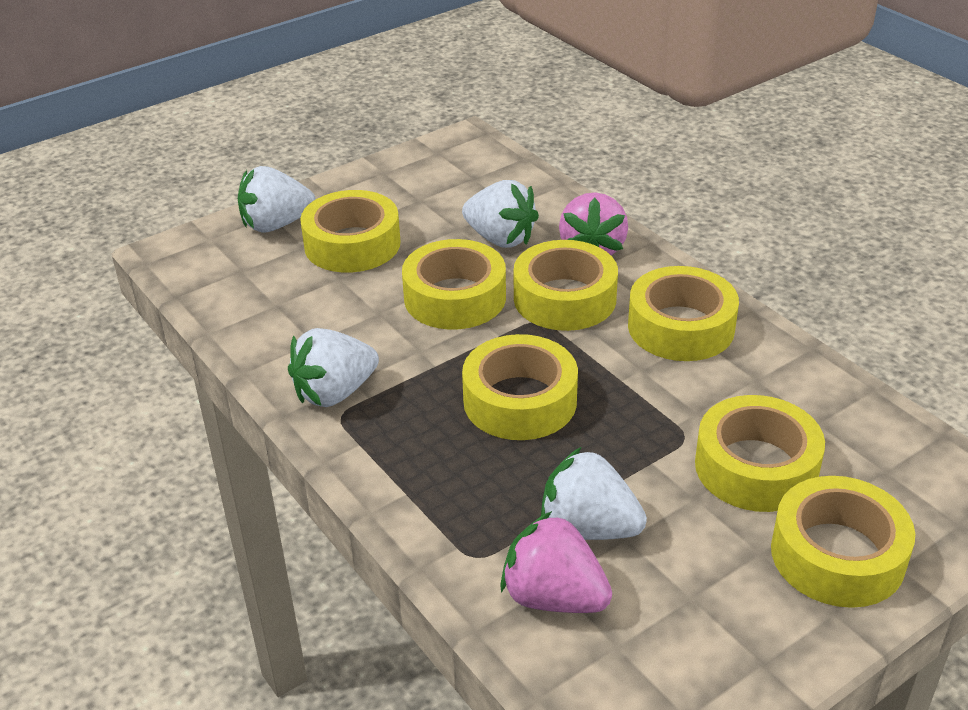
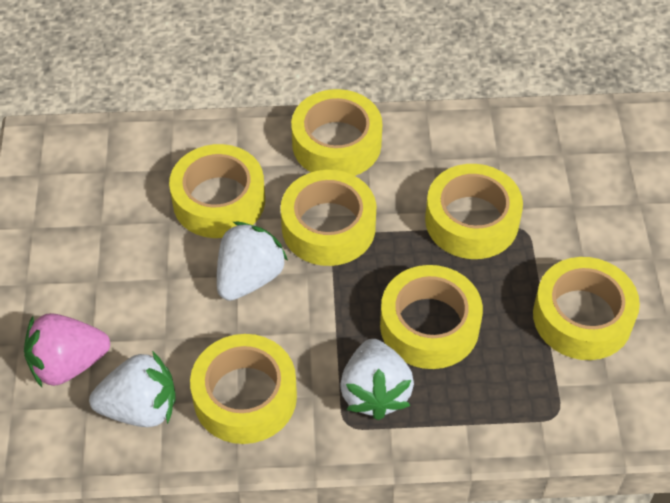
pink strawberry: [500,511,612,613] [559,192,628,255] = 2 -> [24,313,110,387] = 1
white strawberry: [238,166,316,232] [288,328,379,407] [462,180,539,248] [541,447,647,540] = 4 -> [89,351,175,427] [217,222,288,301] [340,339,414,420] = 3

